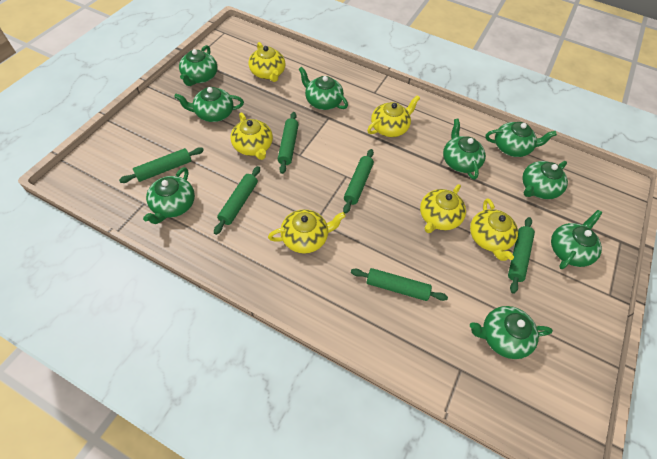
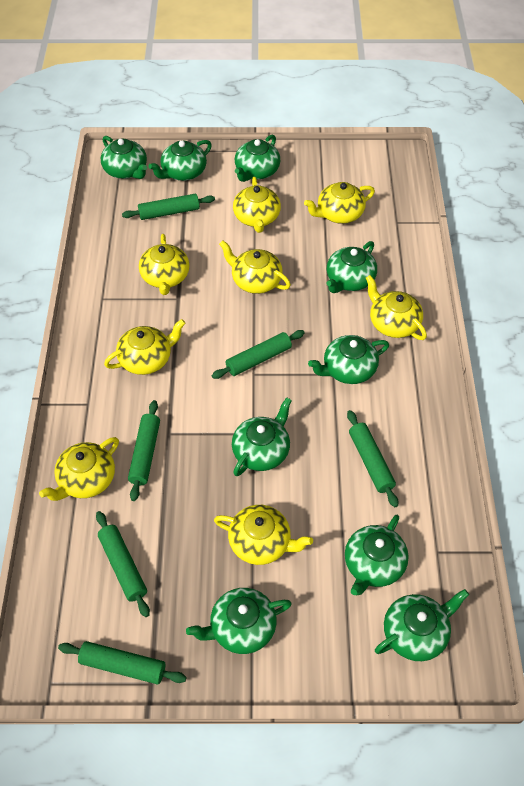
yellow teapot: [231,112,273,160] [249,42,285,82] [268,209,346,254] [367,95,420,137] [420,184,466,233] [470,199,518,261] = 6 -> [39,437,119,501] [104,319,186,375] [139,234,190,295] [214,505,313,565] [219,240,291,294] [233,177,281,233] [304,182,375,224] [366,275,427,340] = 8

